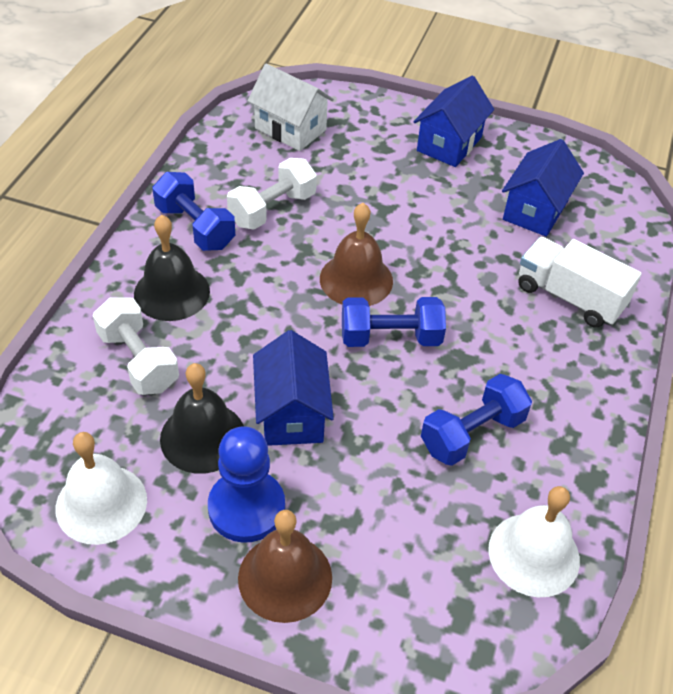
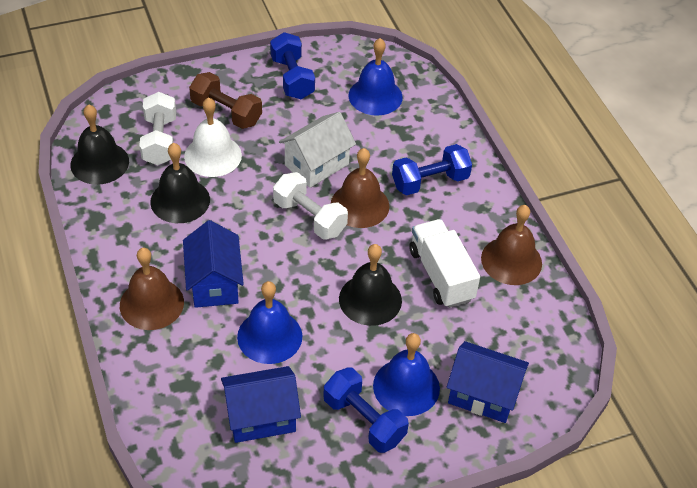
black bell: [134,215,210,321] [160,363,244,474] = 2 -> [71,104,129,185] [150,143,210,223] [339,244,402,326] = 3
blue bell: none = 0 -> [237,281,302,364] [348,38,403,116] [373,333,440,416] = 3
blue pawn: [208,426,285,543] = 1 -> none = 0
brown bell: [238,510,332,623] [320,203,393,306] = 2 -> [120,248,184,330] [331,148,389,228] [481,205,542,285] = 3
brown dumbbell: none = 0 -> [189,72,262,129] = 1
white bell: [56,432,147,545] [488,486,580,597] = 2 -> [184,97,242,177] = 1

